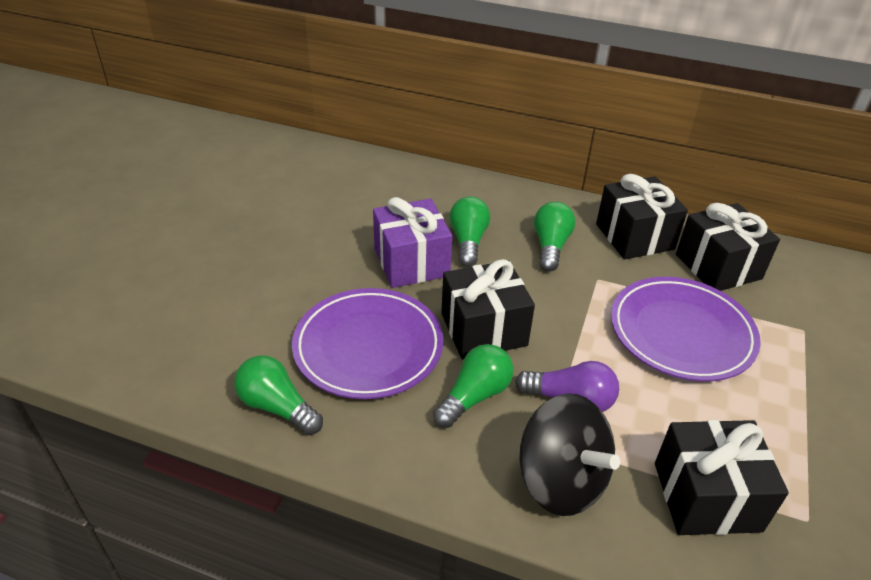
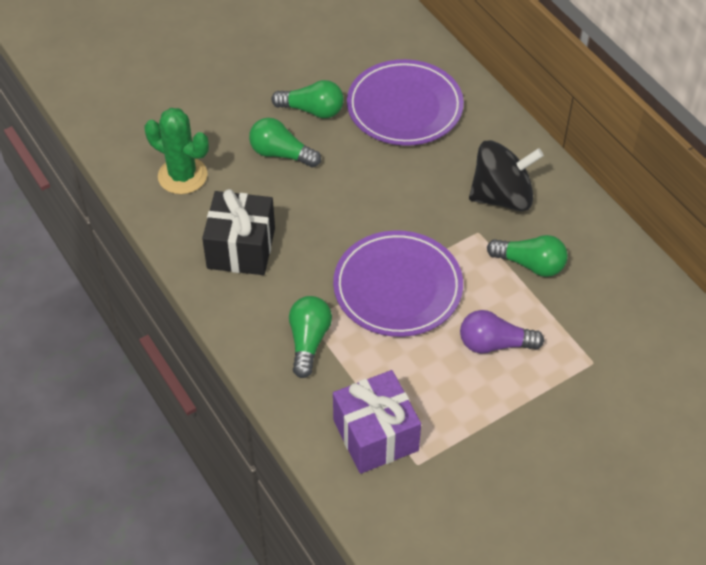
black gift: [441,259,535,360] [596,174,688,259] [655,420,789,535] [676,203,780,291] = 4 -> [202,189,275,275] = 1
green cactus: none = 0 -> [144,108,209,194] = 1

